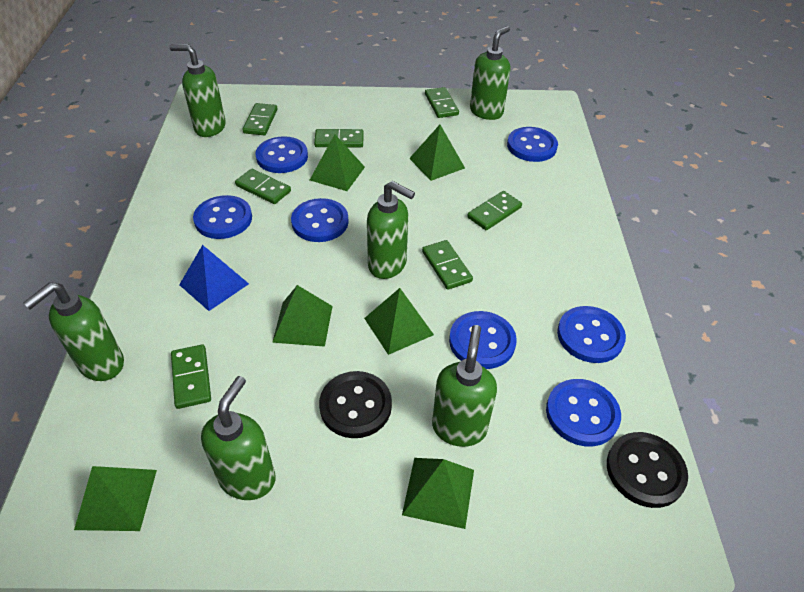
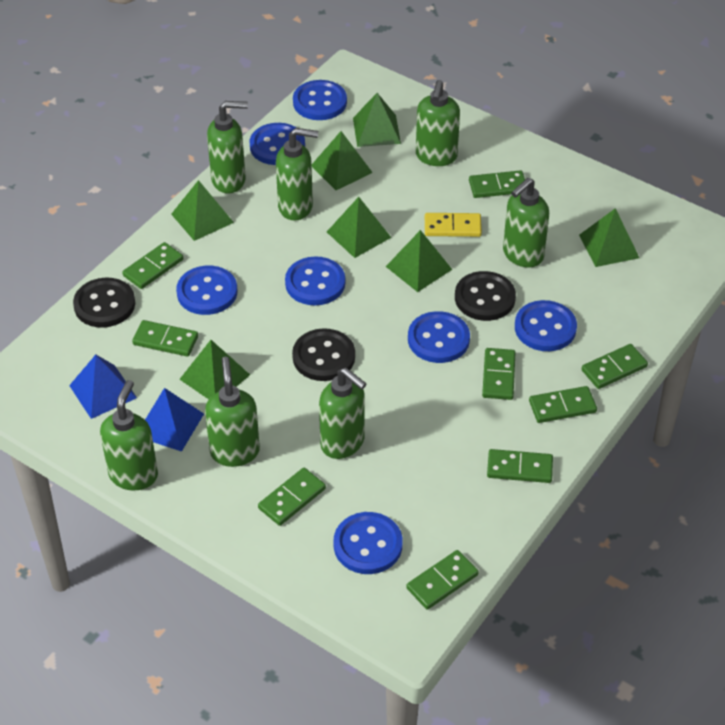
black button: [319,371,392,438] [607,432,688,508] = 2 -> [73,278,135,328] [292,328,355,381] [455,271,516,321] = 3
blue pyramid: [179,245,249,311] = 1 -> [69,355,137,419] [145,388,204,452] = 2
green domino: [171,344,211,409] [235,169,291,204] [242,103,277,135] [314,129,364,147] [422,240,473,290] [425,87,459,118] [467,191,522,230] = 7 -> [122,242,183,289] [132,320,198,357] [258,468,326,526] [406,550,479,610] [469,170,525,198] [482,348,516,400] [487,449,553,483] [529,386,597,423] [582,344,648,389] = 9
green pyramid: [74,466,157,531] [272,285,333,347] [310,134,365,191] [364,288,434,355] [402,458,474,529] [409,125,465,181] = 6 -> [171,180,234,241] [180,340,250,399] [312,131,373,190] [327,197,391,258] [353,93,401,147] [386,230,452,292] [579,208,639,267] = 7
green soap dispenser: [23,282,124,381] [169,44,226,137] [201,376,276,500] [367,181,415,279] [432,325,497,447] [470,26,511,120] = 6 -> [100,380,158,490] [205,357,260,467] [207,101,248,193] [276,128,318,221] [319,368,367,459] [416,80,460,166] [503,178,549,268] = 7
yellow domino: none = 0 -> [425,213,482,237] = 1

